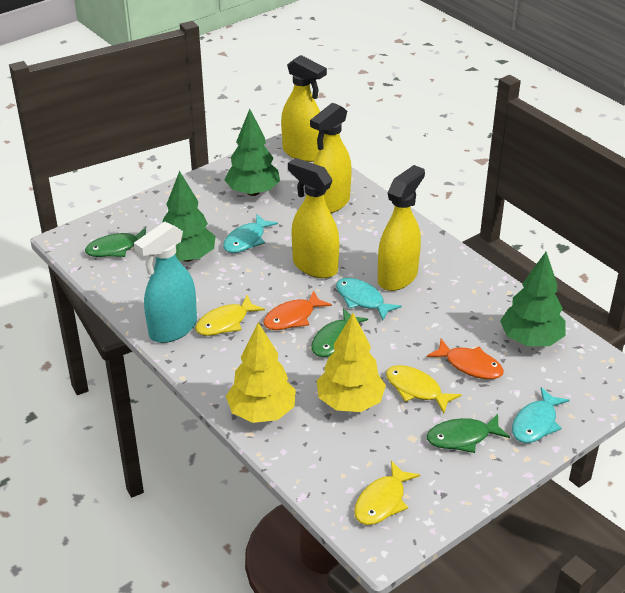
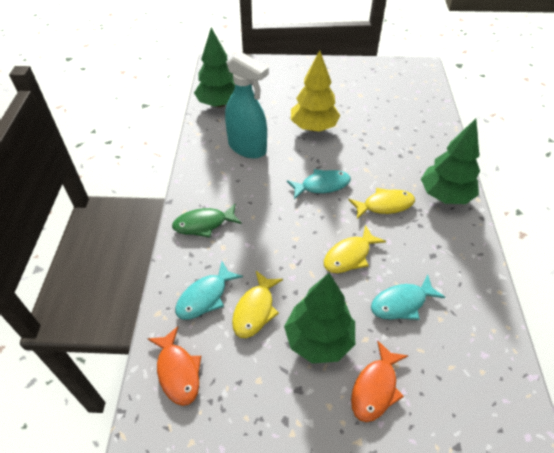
green fish: [85,227,146,257] [311,308,368,357] [427,414,510,453] = 3 -> [172,204,242,238] = 1
yellow spray bottle: [281,55,327,162] [288,158,340,278] [310,102,352,213] [378,165,425,291] = 4 -> none = 0
yellow tree: [226,322,296,423] [317,313,386,412] = 2 -> [291,50,340,132] = 1

